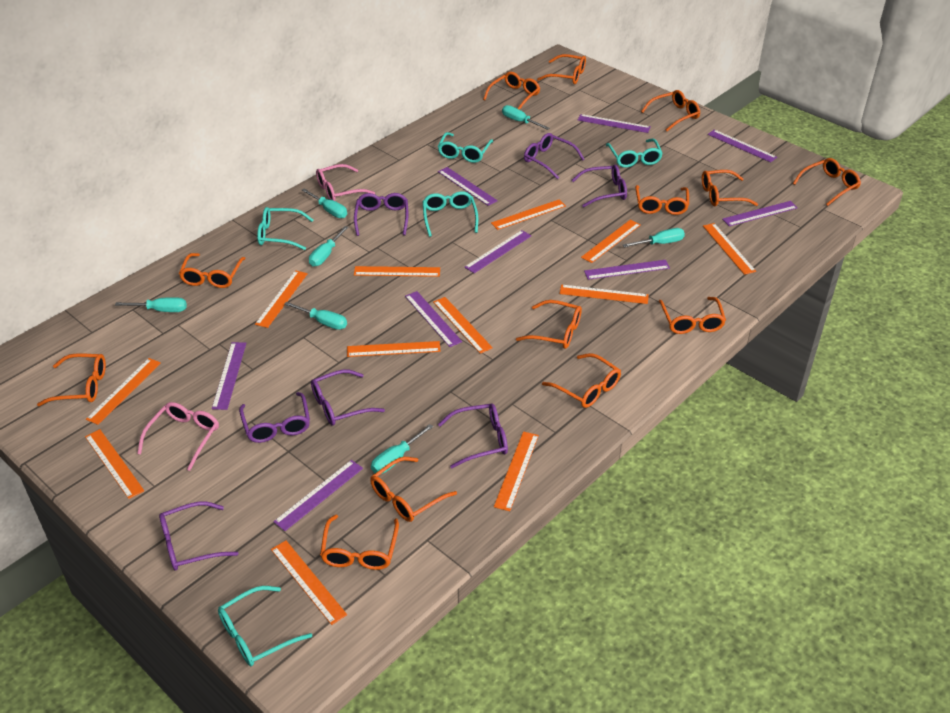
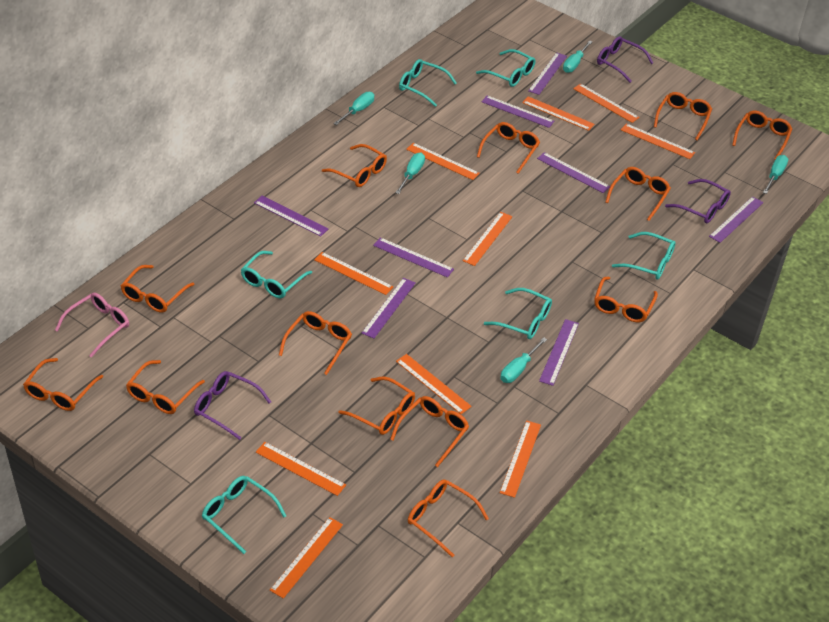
orange ruler: [85,429,144,499] [86,358,161,425] [255,270,308,328] [271,541,347,625] [347,341,440,357] [354,266,440,277] [433,297,493,354] [491,199,566,230] [494,431,539,511] [560,285,649,304] [581,220,641,263] [703,223,756,275] = 12 -> [256,442,346,496] [270,517,343,599] [314,252,394,295] [396,354,472,414] [406,143,480,180] [463,212,512,266] [500,420,541,498] [522,96,595,131] [573,83,640,123] [621,123,695,159] = 10
pink glasses: [137,402,219,471] [316,164,375,201] = 2 -> [55,293,129,358] = 1
purple glasses: [159,501,238,571] [239,392,310,443] [311,369,385,426] [354,193,408,236] [438,404,508,468] [524,133,585,179] [572,165,627,207] = 7 -> [194,371,271,440] [597,36,653,83] [665,179,731,223] = 3
purple ruler: [212,342,246,410] [273,460,363,531] [405,291,462,347] [438,167,498,206] [464,230,531,273] [578,114,651,133] [584,260,670,280] [708,130,777,162] [722,201,798,226] = 9 -> [254,196,328,237] [362,278,415,339] [373,237,454,278] [481,95,554,128] [528,52,567,95] [537,152,610,193] [539,319,579,386] [709,196,763,243] = 8
turquoise glasses: [218,586,312,666] [257,207,313,250] [422,191,478,237] [438,132,493,163] [606,138,663,168] = 5 -> [202,476,286,554] [241,251,312,299] [399,59,457,107] [476,49,535,87] [484,288,552,339] [612,232,676,279] = 6
turquoise screwdriver: [115,297,187,312] [284,302,347,330] [301,188,347,218] [309,226,349,266] [371,424,433,474] [502,105,549,130] [623,228,685,247] = 7 -> [333,92,374,125] [395,153,425,194] [501,337,547,383] [563,40,592,73] [763,155,788,194] = 5

